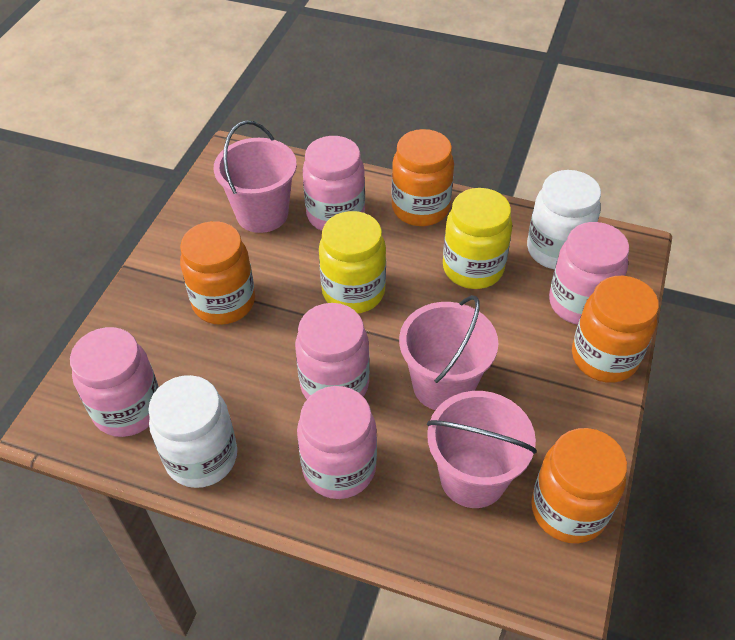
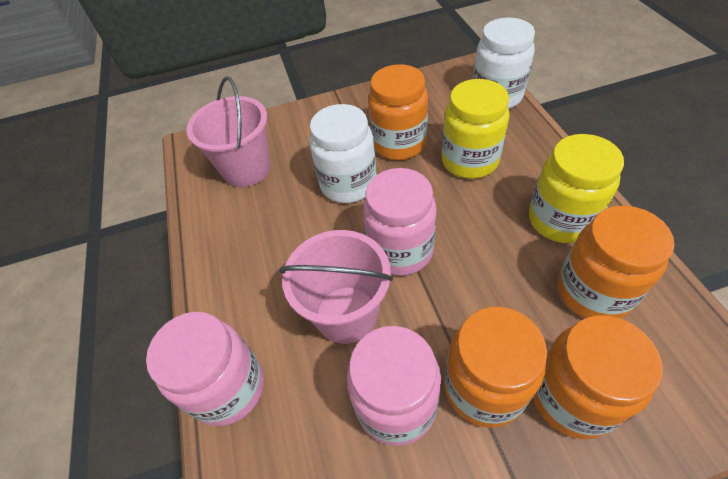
pink bucket: [214,121,297,233] [399,295,498,410] [427,391,537,508] = 3 -> [186,76,270,187] [279,230,393,344] = 2
pink jar: [70,327,159,437] [295,303,370,399] [297,386,377,499] [302,136,365,231] [549,222,629,325] = 5 -> [146,312,264,426] [347,326,441,446] [363,168,437,276] = 3

